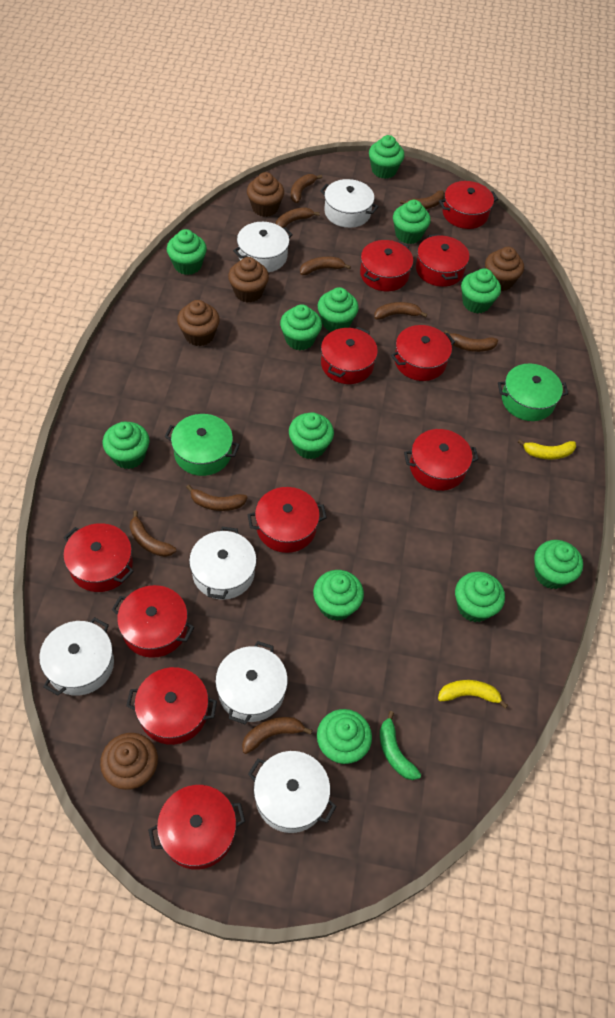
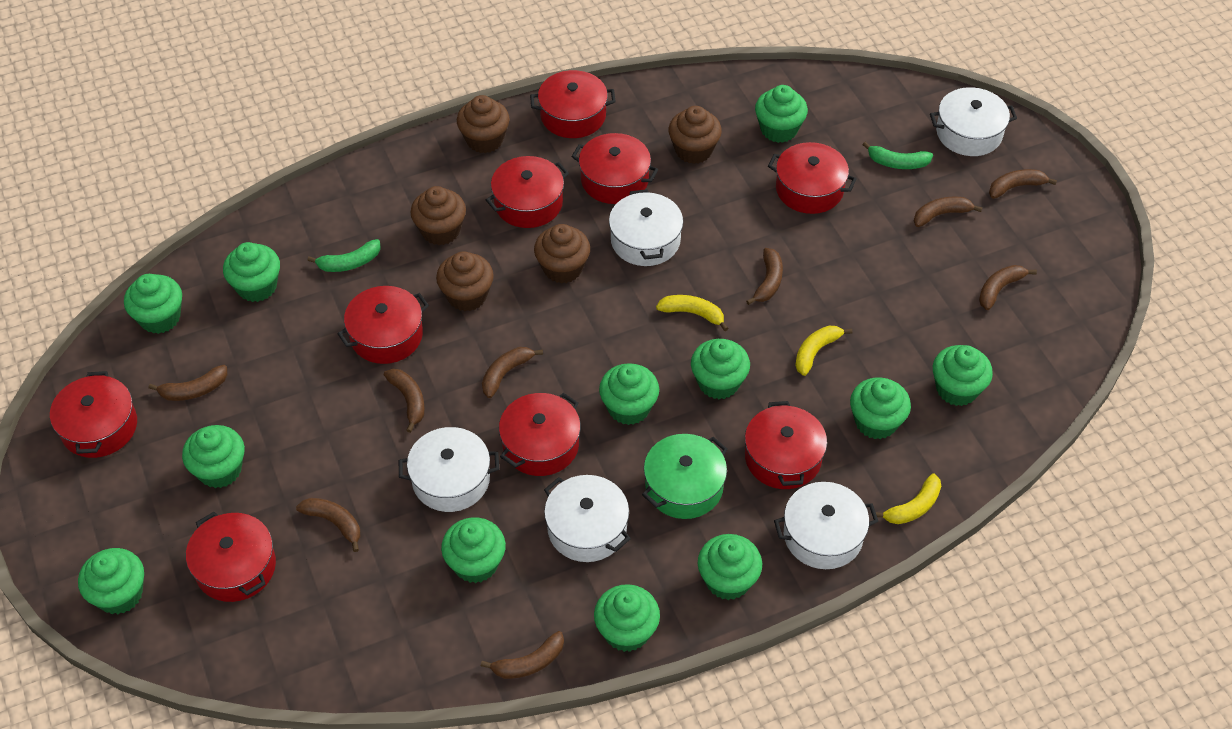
green banana: [380,711,421,780] = 1 -> [307,239,381,272] [862,141,933,169] = 2
green pot: [165,414,240,476] [498,363,568,421] = 2 -> [642,434,727,519] = 1
red pot: [63,523,134,592] [112,585,194,658] [126,667,217,745] [148,785,245,870] [248,487,327,553] [321,327,378,384] [360,240,413,291] [391,325,455,381] [404,429,479,491] [416,234,469,287] [439,181,498,229] = 11 -> [50,371,137,458] [186,512,276,602] [337,286,429,364] [486,156,569,228] [499,393,581,476] [530,70,616,138] [571,133,658,204] [745,401,827,489] [768,142,857,214] = 9
white pot: [39,617,114,696] [189,527,257,600] [215,641,288,724] [233,222,293,272] [248,751,337,833] [320,179,379,228] = 6 -> [398,427,499,512] [544,475,631,562] [609,189,683,266] [774,482,878,569] [930,87,1017,156] = 5
yellow banana: [438,680,508,708] [518,440,576,459] = 2 -> [656,295,728,331] [795,326,852,376] [876,474,941,524] = 3

